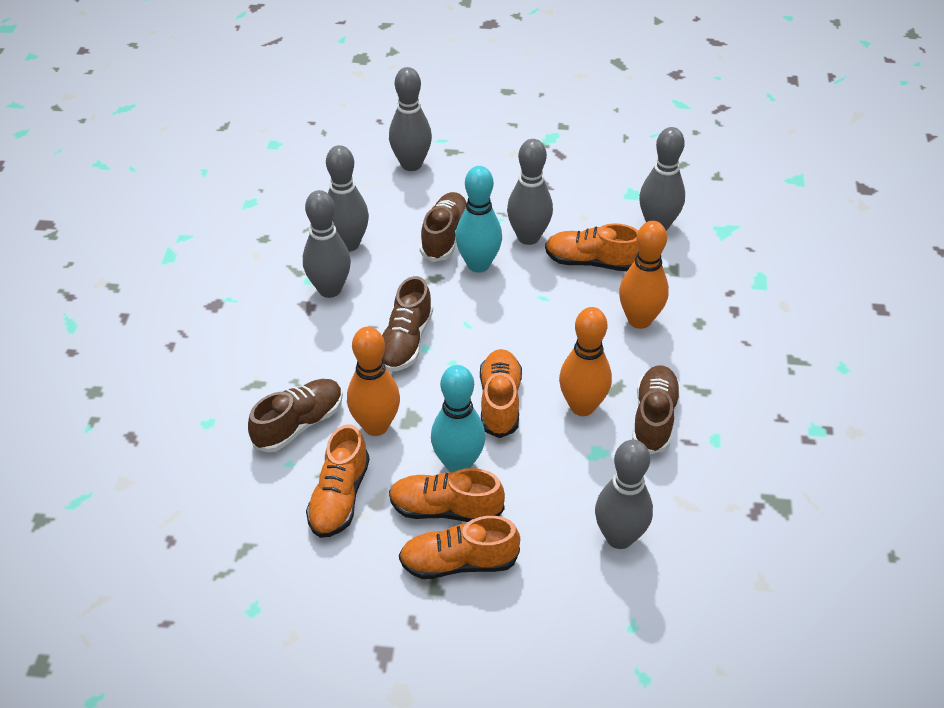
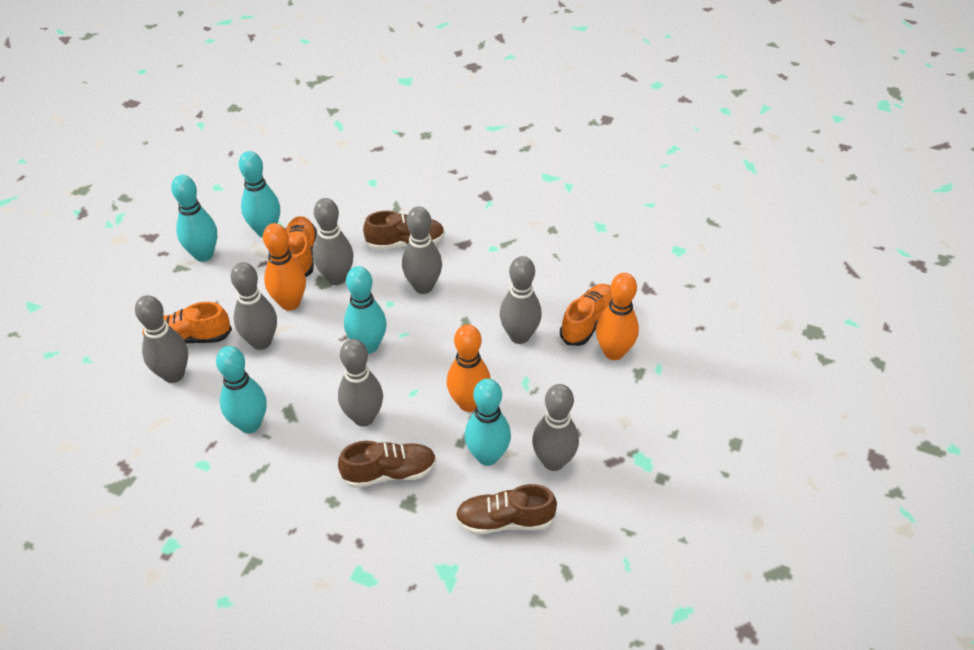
brown shoe: [248,379,343,453] [382,276,433,372] [420,192,466,262] [632,365,681,455] = 4 -> [338,441,437,488] [363,211,445,250] [455,484,557,534] = 3
grey bowling pin: [303,190,351,298] [326,145,369,252] [389,67,432,171] [507,139,553,245] [595,440,653,549] [639,127,685,231] = 6 -> [135,295,188,383] [231,262,277,350] [313,198,354,285] [338,339,383,426] [402,207,442,294] [500,256,542,344] [532,384,579,471] = 7
orange shoe: [306,424,370,538] [389,468,505,522] [399,516,520,579] [480,349,522,438] [545,223,638,271] = 5 -> [142,302,232,344] [286,216,317,277] [560,284,612,346] = 3
turquoise bowling pin: [431,365,485,472] [455,166,502,273] = 2 -> [171,175,217,262] [216,346,267,433] [239,151,280,237] [344,266,387,354] [465,379,511,466] = 5

